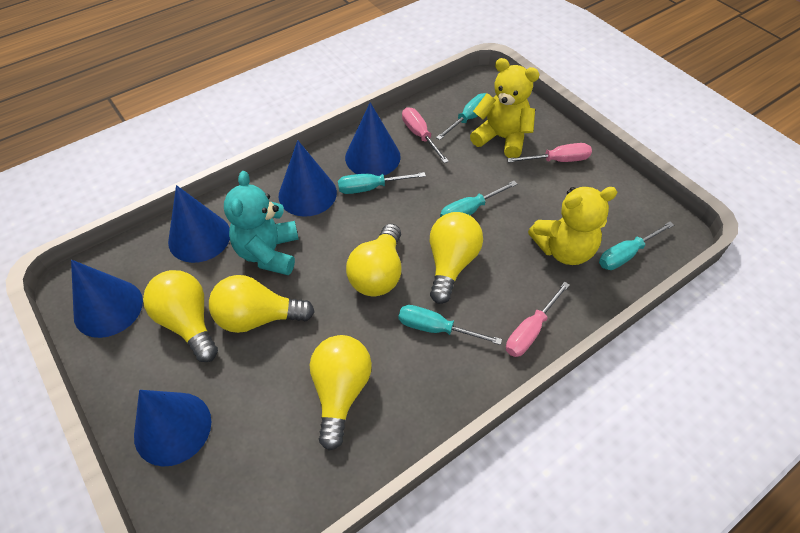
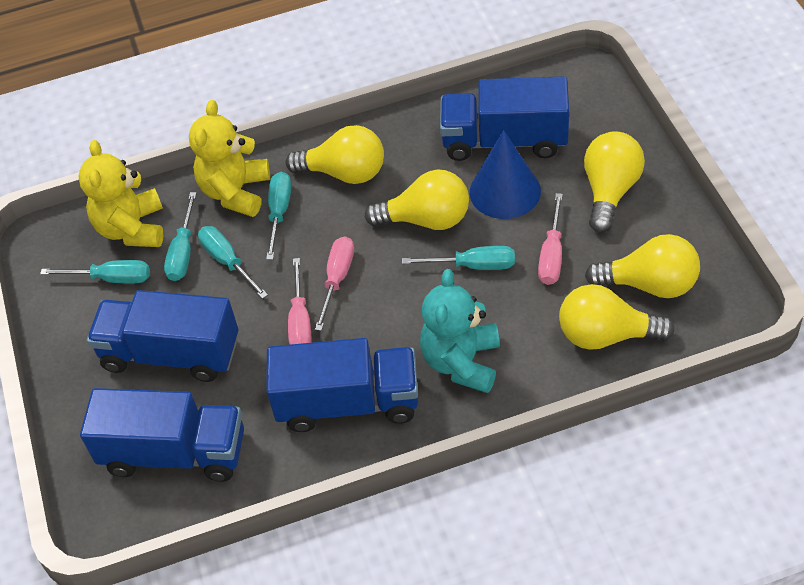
blue cone: [71,260,143,338] [134,390,211,466] [168,185,230,263] [279,140,337,217] [345,102,401,176] = 5 -> [470,130,541,219] = 1
blue truck: none = 0 -> [80,388,244,482] [87,290,238,382] [266,338,418,432] [440,76,569,161] = 4

